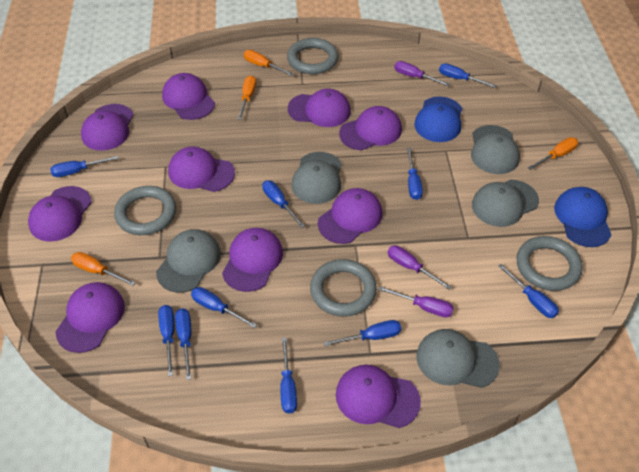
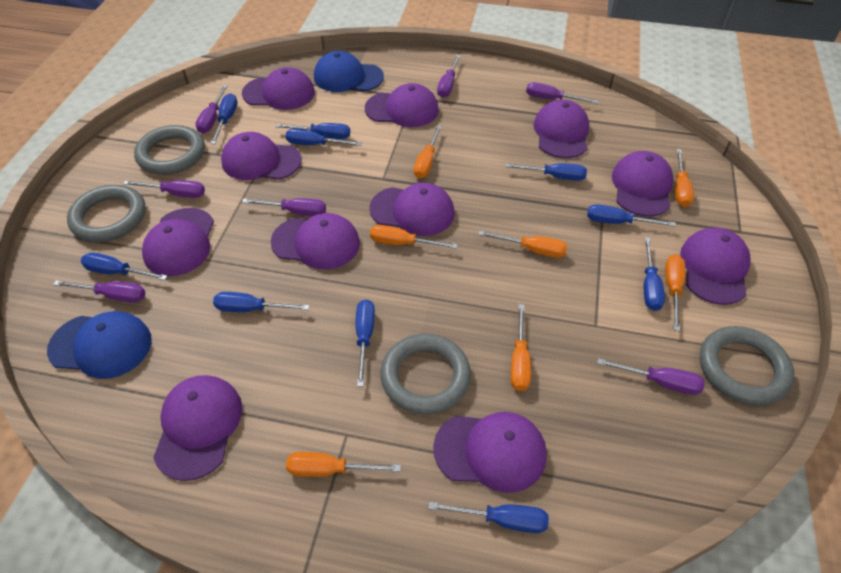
grey cap: [156,229,221,293] [291,152,342,204] [417,329,500,388] [471,125,520,174] [472,180,539,227] = 5 -> none = 0
orange screwdriver: [71,252,136,286] [238,75,256,120] [244,50,294,76] [528,137,578,170] = 4 -> [286,452,401,477] [370,225,458,249] [414,125,442,178] [478,231,567,258] [511,304,531,391] [665,254,685,331] [675,149,694,207] = 7
purple cap: [28,186,92,242] [55,282,125,353] [81,104,133,151] [162,73,215,120] [168,146,235,192] [222,228,283,292] [288,89,351,127] [318,188,383,244] [336,365,421,428] [339,106,402,150] = 10 -> [142,208,214,276] [153,375,243,481] [221,132,302,180] [242,67,315,110] [271,213,360,269] [365,83,439,127] [369,183,455,236] [433,412,547,493] [533,100,589,158] [612,151,673,217] [680,228,751,305] = 11
purple screwdriver: [378,286,454,317] [388,245,452,290] [394,61,450,87] = 3 -> [53,280,146,303] [123,180,205,198] [195,85,228,133] [242,198,326,216] [437,54,461,98] [526,82,598,104] [597,358,705,395] = 7

